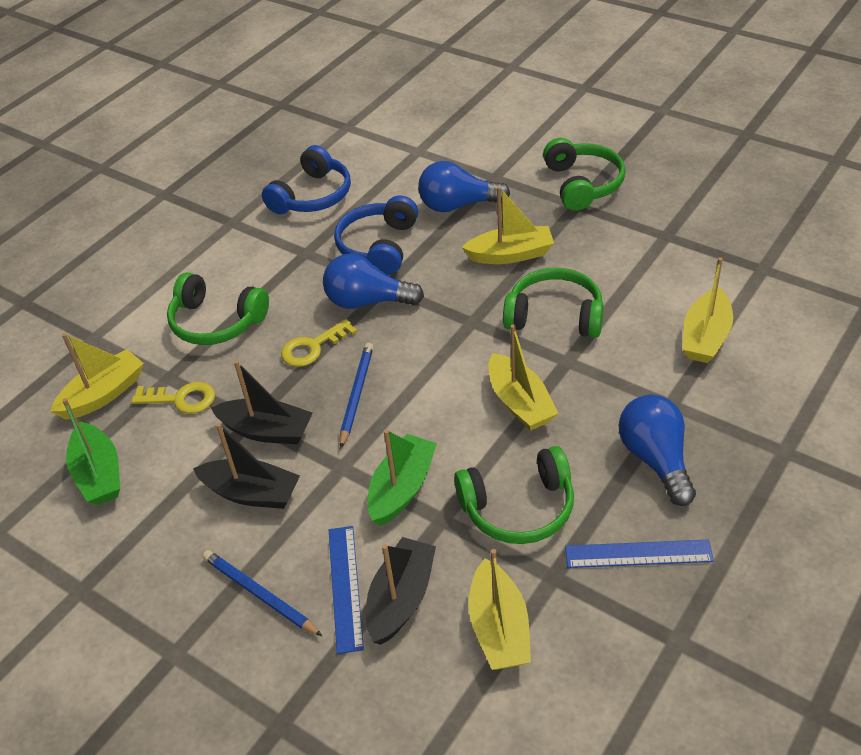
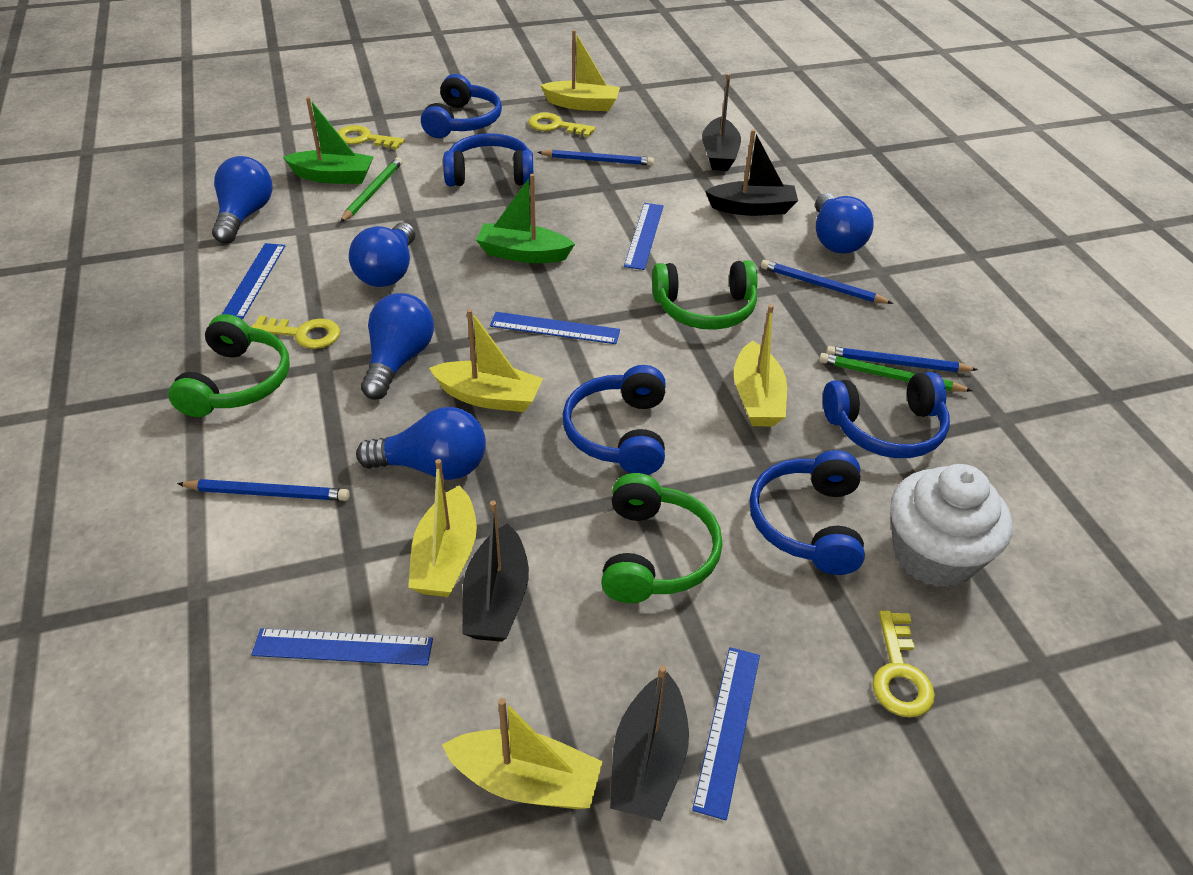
black boat: [193,423,300,509] [211,360,313,445] [366,537,436,645] = 3 -> [462,501,529,642] [610,665,689,821] [702,74,741,171] [705,129,798,216] = 4
blue headphones: [262,145,351,214] [334,195,418,275] = 2 -> [421,74,502,138] [443,133,533,186] [563,365,665,475] [749,450,865,575] [823,372,950,458] = 5
blue light bulb: [323,254,424,309] [418,161,510,212] [619,394,696,506] = 3 -> [212,156,273,244] [349,222,415,287] [356,407,486,480] [361,293,434,400] [815,193,874,254] = 5
blue pencil: [202,550,322,636] [340,343,373,449] = 2 -> [177,479,350,501] [537,149,654,166] [761,260,893,304] [826,346,978,372] = 4
blue ruler: [329,526,364,654] [565,539,714,568] = 2 -> [221,243,285,319] [251,628,433,666] [490,312,620,344] [624,203,663,270] [692,647,760,820] = 5
green headphones: [167,272,269,345] [454,446,574,544] [503,268,604,338] [543,138,626,211] = 4 -> [168,314,290,417] [601,473,722,603] [652,260,758,330] = 3
green pencil: none = 0 -> [340,157,402,223] [819,353,973,392] = 2
white cupcake: none = 0 -> [890,464,1012,588] = 1
yellow key: [131,382,215,414] [281,319,357,367] = 2 -> [251,315,340,349] [337,125,405,150] [528,112,595,137] [872,610,935,718] = 4

